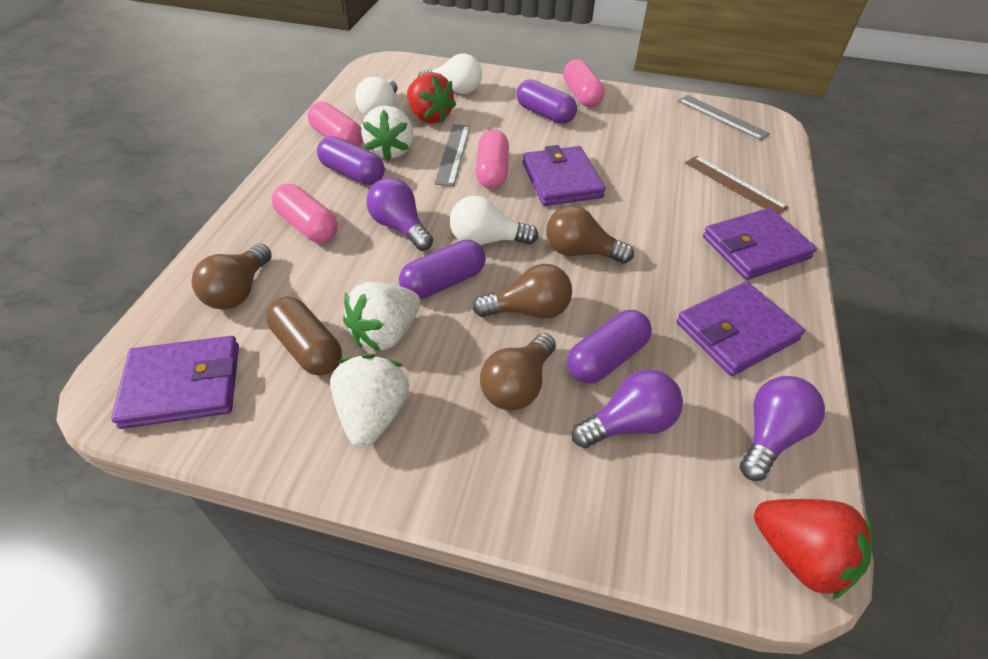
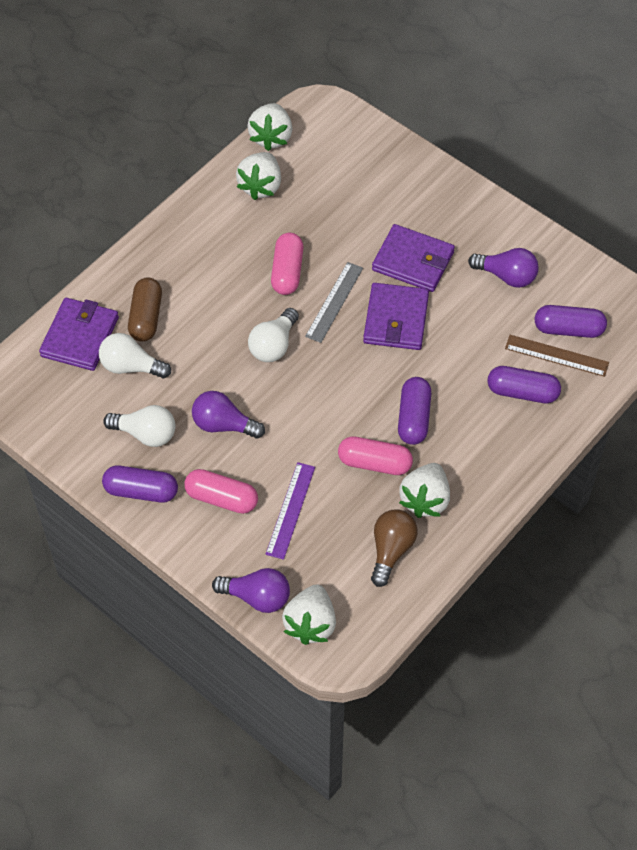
brown light bulb: [191,244,272,309] [472,264,572,319] [480,333,556,410] [546,205,634,264] = 4 -> [371,510,417,587] = 1
grey ruler: [434,124,470,186] [678,95,770,140] = 2 -> [305,262,363,343] = 1
pink capsule: [271,184,338,243] [308,102,363,146] [476,129,509,189] [563,59,605,107] = 4 -> [184,469,258,514] [271,233,304,295] [338,436,413,475] = 3
purple ruler: none = 0 -> [266,462,315,560] = 1
purple wallet: [111,336,239,429] [523,145,606,206] [676,281,805,376] [703,208,817,280] = 4 -> [39,298,119,371] [363,283,429,350] [372,224,455,292] = 3
red strawberry: [407,72,456,124] [754,499,873,600] = 2 -> none = 0
white strawberry: [330,354,409,447] [343,282,420,351] [361,105,414,161] = 3 -> [236,152,281,200] [247,103,292,151] [282,584,336,645] [399,463,450,518] = 4

